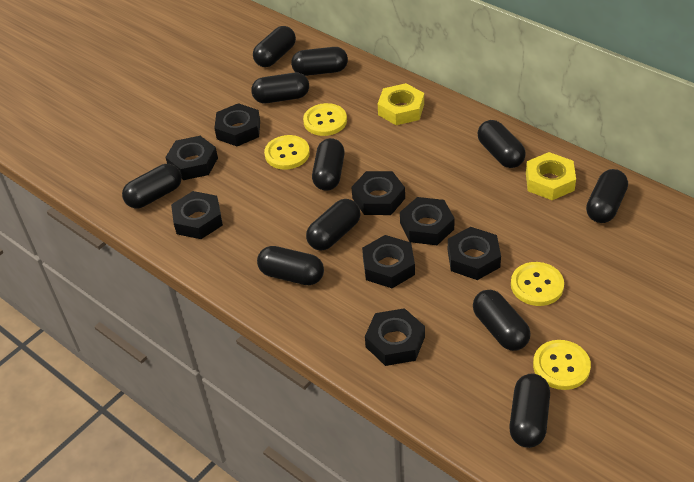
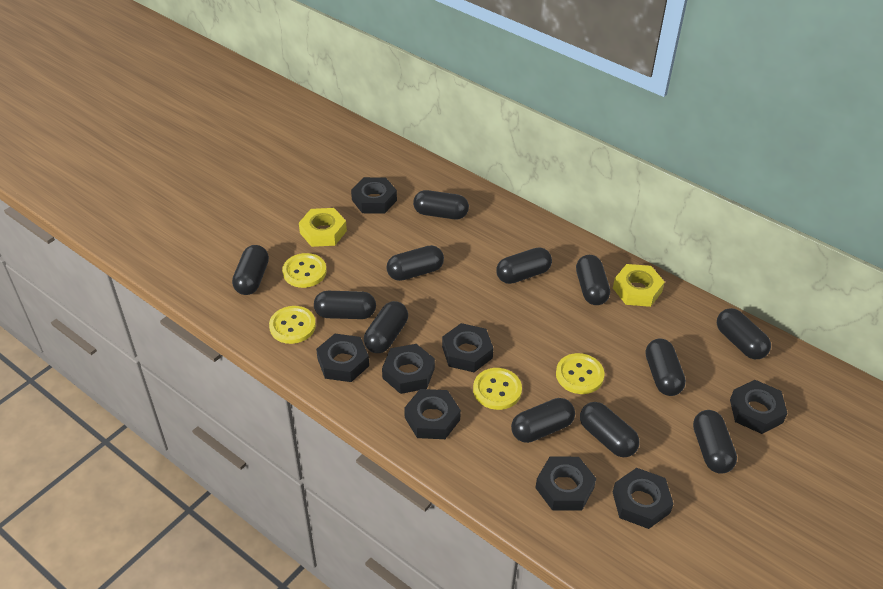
black capsule: [122,164,182,209] [251,73,309,103] [253,26,296,67] [257,246,324,285] [291,47,348,76] [306,199,361,251] [312,138,345,191] [473,290,531,351] [477,120,526,168] [509,374,550,448] [586,169,628,223] = 11 -> [232,245,269,295] [314,291,376,319] [364,301,408,353] [387,245,444,281] [413,190,469,219] [496,247,552,284] [511,398,575,443] [576,255,610,305] [580,402,640,457] [645,339,686,396] [693,410,737,474] [717,308,771,359] = 12

